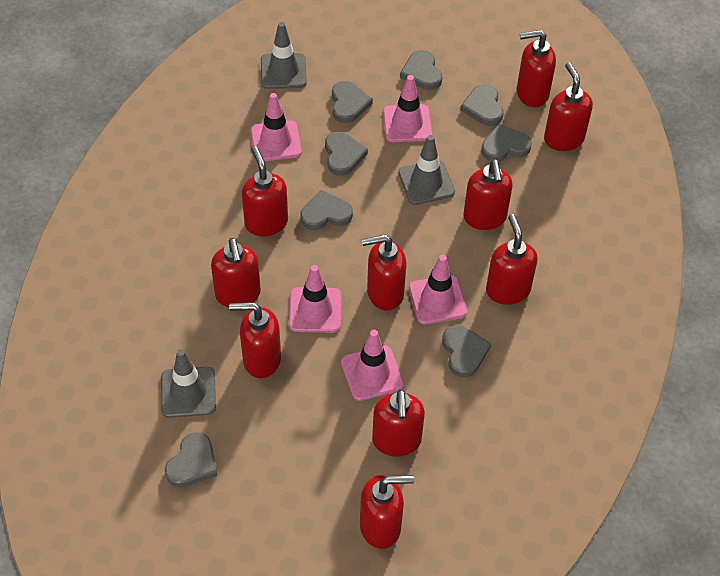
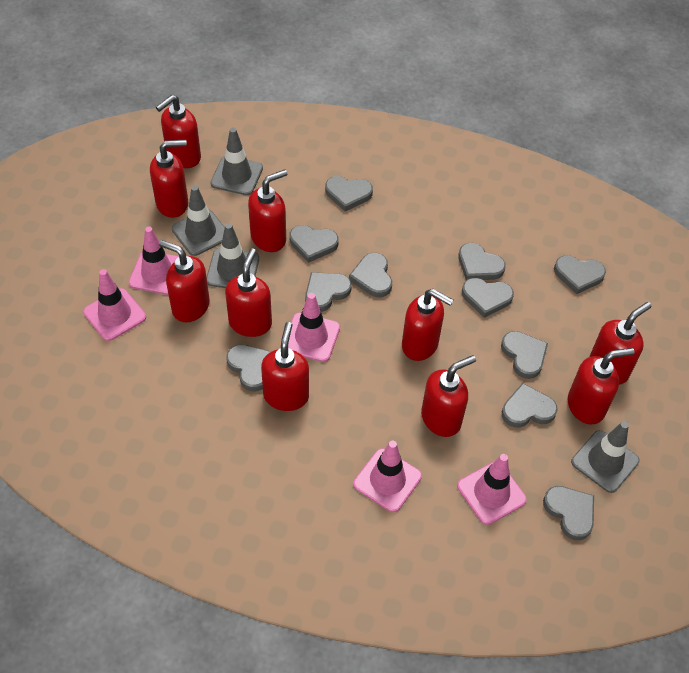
grey heart: [165,432,218,488] [300,190,353,230] [325,131,368,176] [332,81,373,123] [400,50,442,90] [442,325,491,377] [460,84,503,126] [481,124,532,162] = 8 -> [226,345,272,391] [290,225,339,263] [305,272,352,312] [325,176,373,211] [349,253,392,297] [458,243,506,280] [462,278,514,318] [501,331,548,379] [502,383,558,428] [543,486,594,540] [554,255,606,294] = 11
grey traffic cone: [161,349,216,418] [261,22,307,89] [398,135,455,205] = 3 -> [172,185,225,256] [207,223,259,288] [210,128,263,195] [571,421,639,493] = 4

